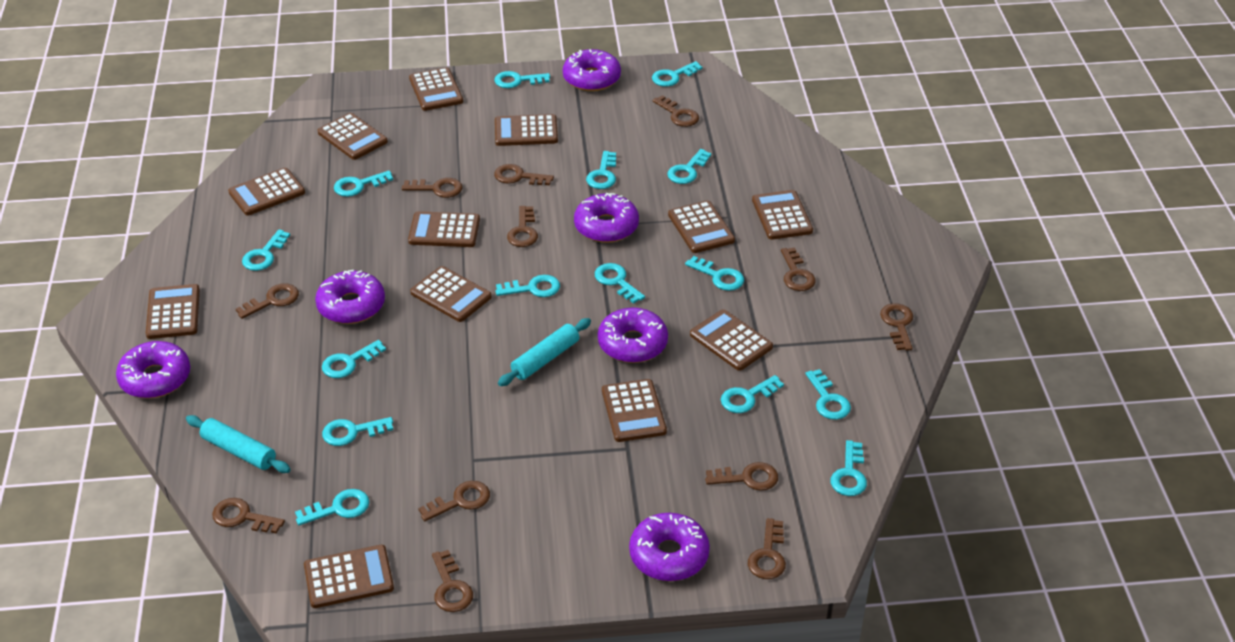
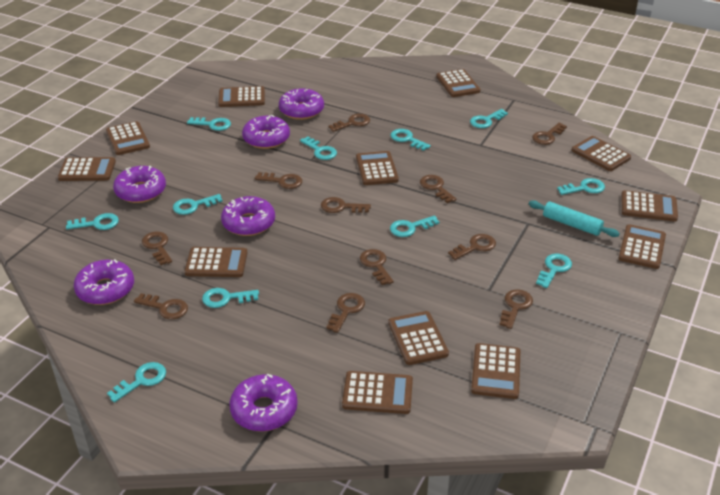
brown key: [212,498,285,534] [236,284,299,319] [402,178,463,198] [418,481,490,521] [432,550,473,612] [494,164,554,185] [507,206,538,247] [653,95,699,127] [705,462,778,491] [748,518,786,579] [781,247,816,291] [880,303,913,351] = 12 -> [134,293,188,319] [142,232,172,265] [255,172,302,189] [321,197,371,213] [326,293,365,333] [329,114,370,132] [360,249,394,285] [420,175,456,203] [448,234,496,260] [499,289,533,329] [532,123,567,145] = 11
turquoise key: [242,229,290,271] [295,489,369,525] [322,340,386,378] [322,417,393,446] [334,171,393,197] [494,71,550,88] [496,275,560,297] [586,151,616,189] [595,263,645,304] [652,61,703,87] [667,149,711,184] [685,256,744,291] [721,375,784,413] [806,369,851,420] [830,440,867,496] = 15 -> [66,213,119,230] [107,362,166,403] [173,194,223,215] [187,117,231,131] [202,288,259,308] [300,136,337,160] [390,129,431,151] [390,216,439,237] [470,109,508,128] [536,254,572,288] [557,178,605,195] = 11
turquoise rolling pin: [186,415,291,473] [498,318,591,386] = 2 -> [529,200,620,237] = 1

